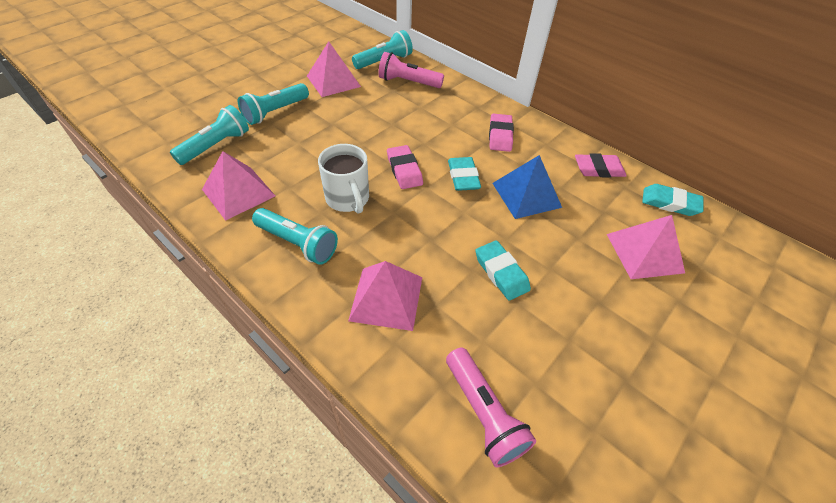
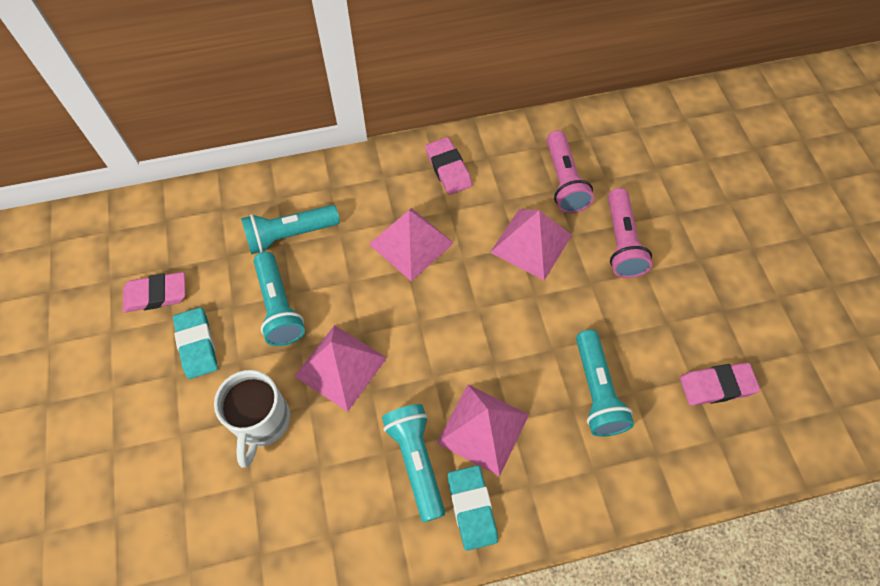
blue pyramid: [492,155,562,219] = 1 -> none = 0
turquoise eraser: [448,157,481,191] [475,240,531,301] [642,184,704,216] = 3 -> [173,307,218,379] [448,465,498,551] = 2

